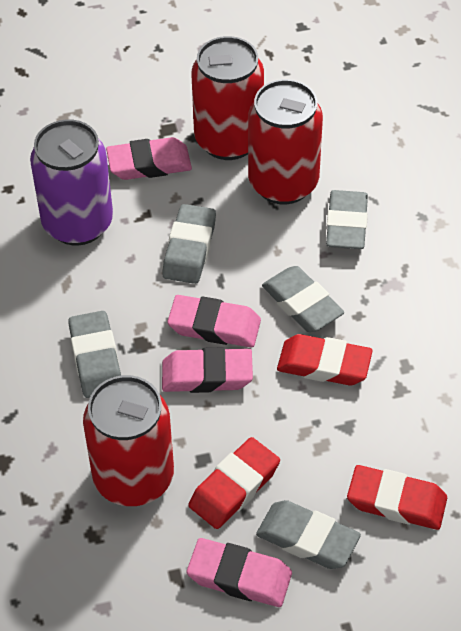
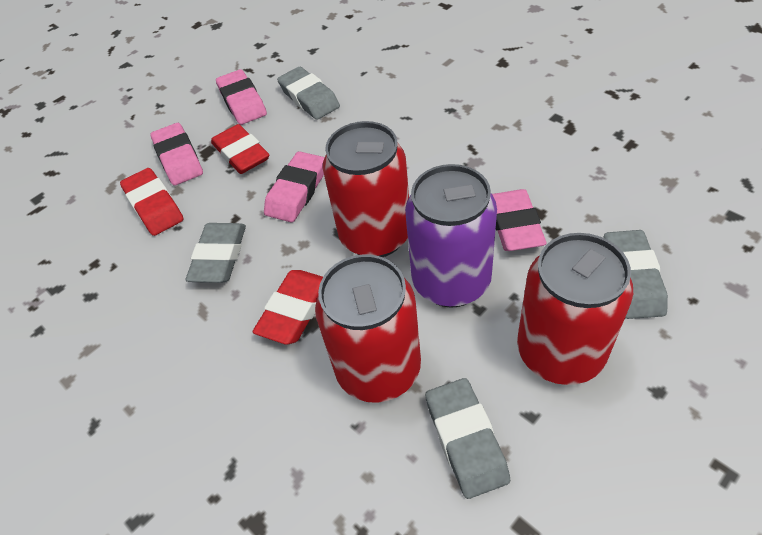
grey eraser: [68,311,121,398] [162,204,216,284] [256,500,361,569] [262,266,344,332] [326,190,368,249] = 5 -> [186,223,246,283] [277,67,340,120] [425,378,510,499] [603,230,668,319] = 4

